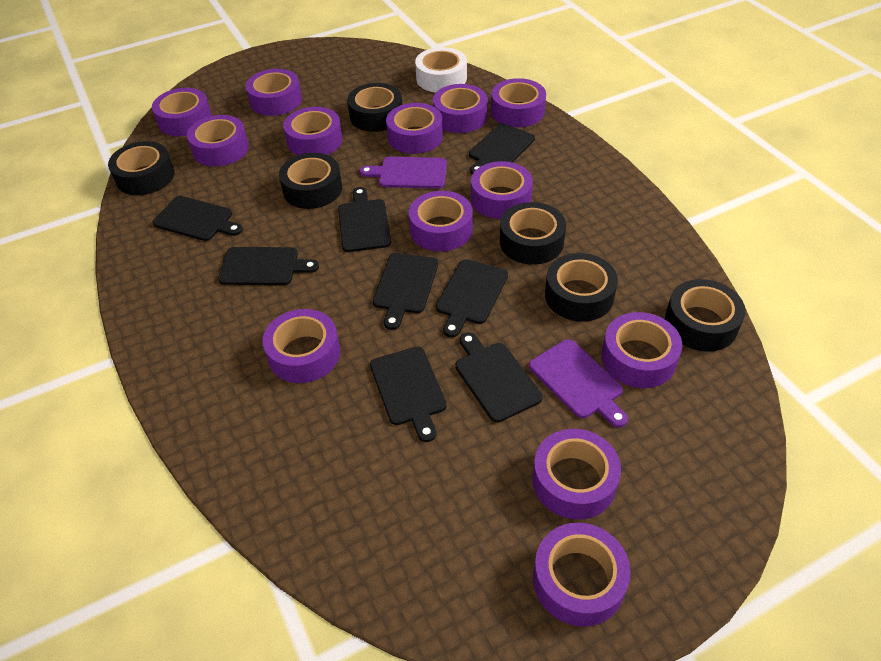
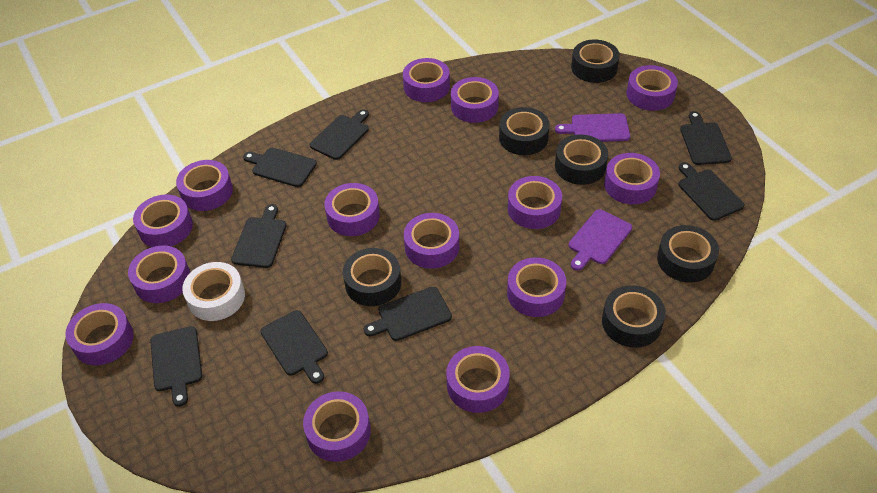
purple tape: [152,88,212,136] [187,115,249,167] [246,69,302,116] [263,309,340,383] [283,107,342,156] [386,103,443,154] [409,191,473,252] [433,84,488,133] [471,161,533,219] [491,78,546,127] [532,429,621,520] [533,523,631,627] [601,312,682,388] = 13 -> [65,303,133,365] [128,246,190,303] [133,194,193,247] [176,160,233,211] [303,391,371,462] [324,183,380,236] [403,58,450,102] [404,213,459,269] [446,346,510,413] [451,77,499,123] [507,257,566,317] [508,176,562,229] [604,153,660,204] [627,65,678,111] = 14

